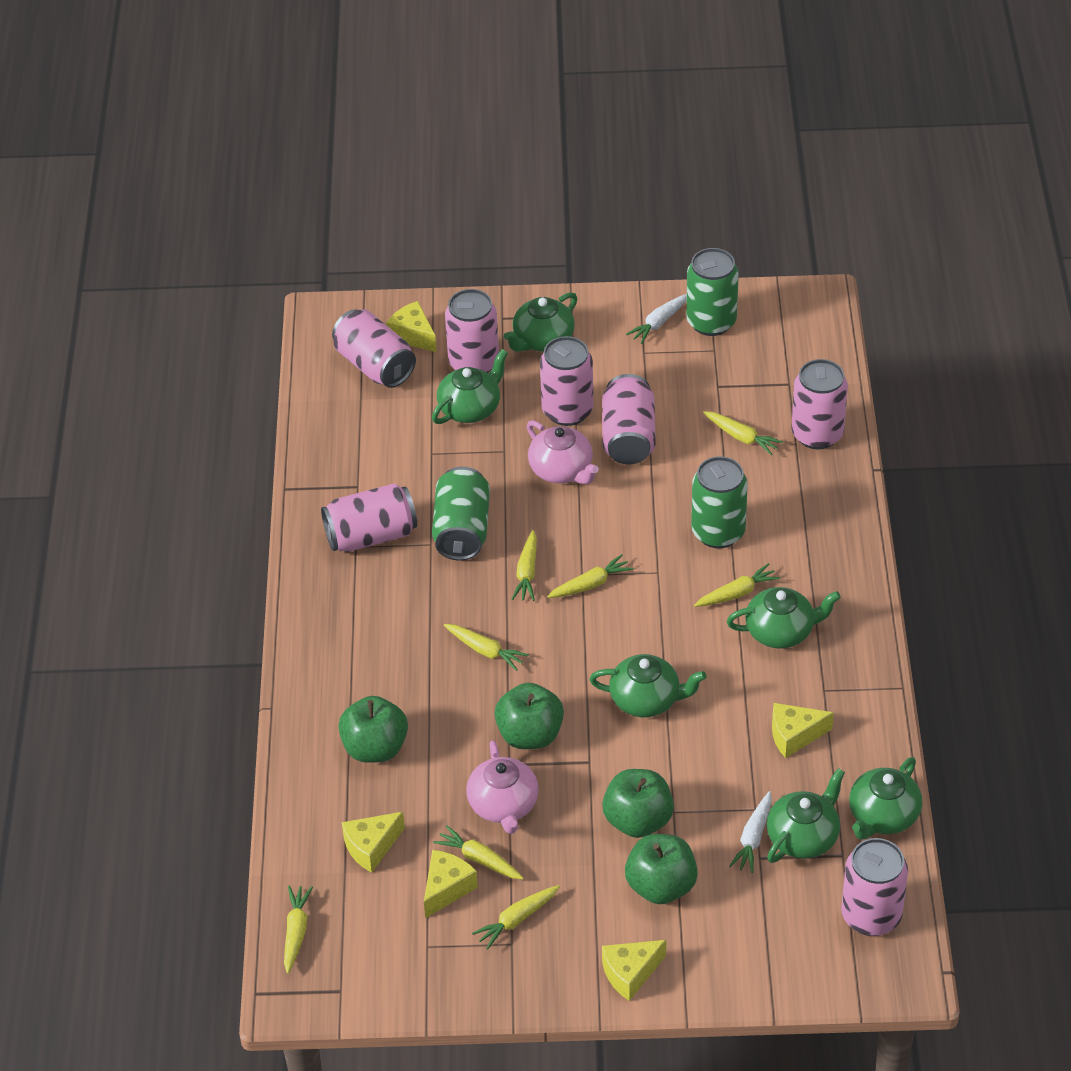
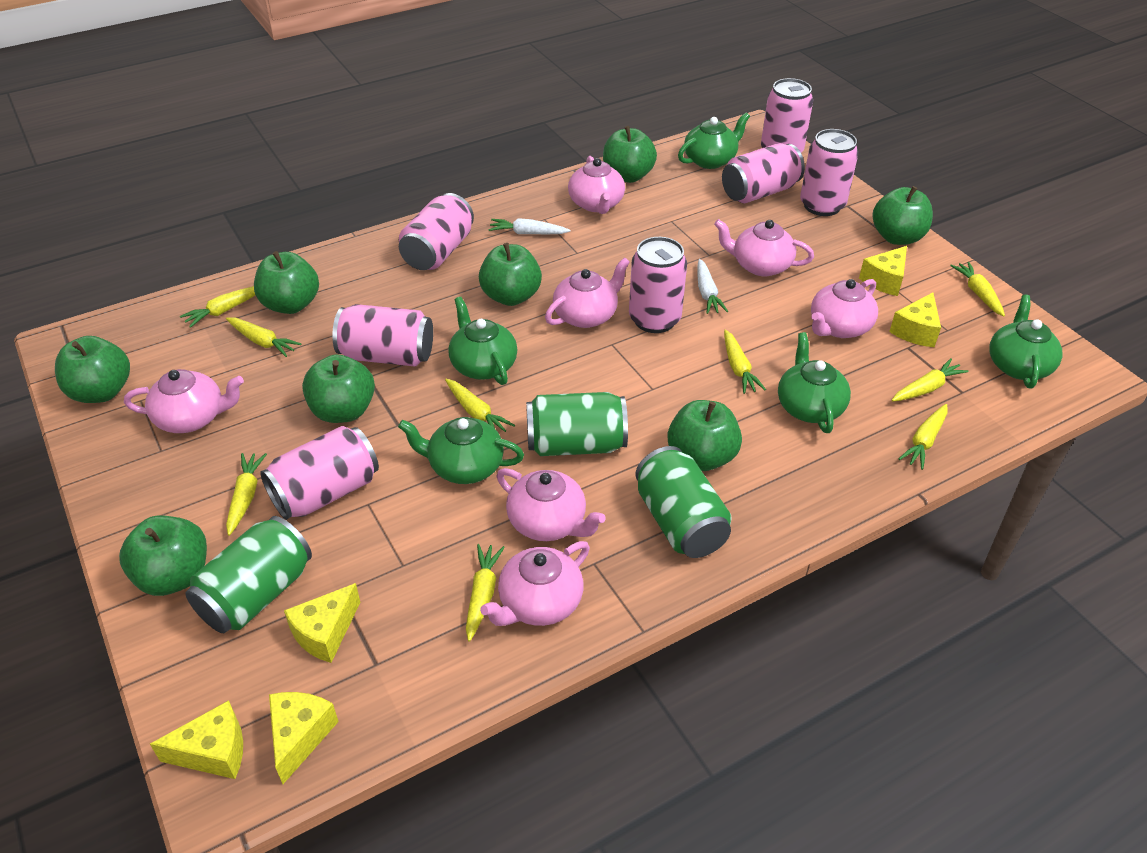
green apple: [338,696,408,763] [494,683,564,749] [602,769,674,838] [625,834,698,904] = 4 -> [55,336,130,403] [119,515,207,596] [254,251,319,314] [302,355,375,423] [479,243,542,306] [603,126,657,183] [668,400,742,471] [872,186,933,245] = 8
green teapot: [432,349,508,424] [504,292,577,352] [589,654,706,717] [726,587,841,649] [767,768,845,863] [849,757,922,840] = 6 -> [398,417,524,484] [448,297,517,385] [678,112,750,169] [778,332,851,433] [989,295,1062,388] = 5
pink teapot: [466,741,539,834] [527,420,599,484] = 2 -> [124,369,244,433] [480,541,590,626] [497,468,606,541] [545,258,630,328] [568,156,625,214] [714,219,814,276] [811,279,878,338] = 7
yellow carrot: [284,886,313,974] [433,825,524,879] [444,624,529,671] [472,885,560,950] [512,530,537,601] [547,554,633,598] [694,563,781,607] [703,411,783,455] = 8 -> [180,286,255,328] [226,317,301,357] [226,453,267,536] [445,379,515,432] [466,544,505,641] [724,330,766,394] [892,358,969,401] [899,404,948,470] [950,262,1005,317] = 9

